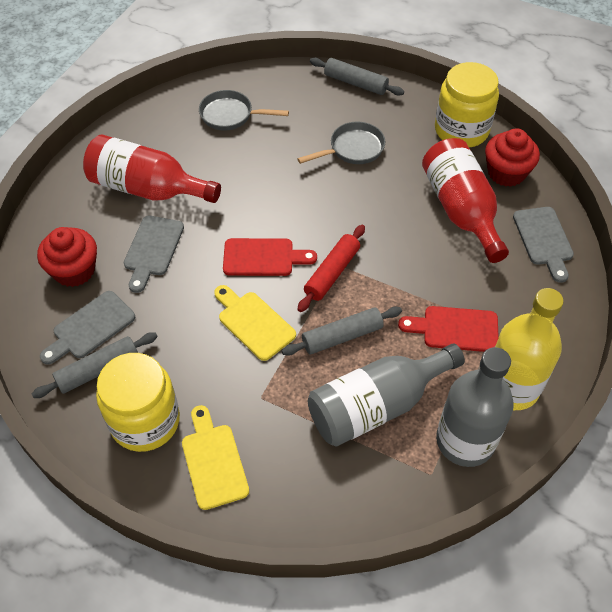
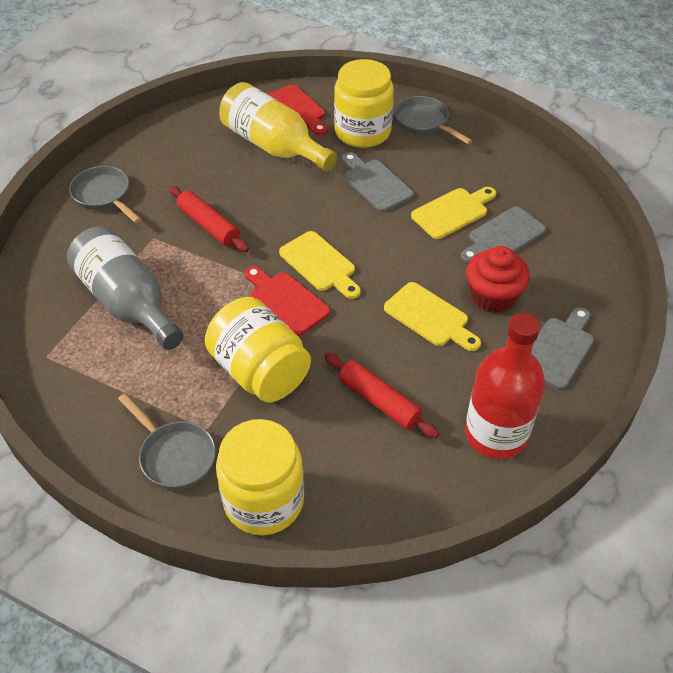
grey bottle: [308,344,465,446] [436,347,514,467] = 2 -> [67,226,184,350] = 1
grey pan: [199,90,289,131] [298,122,385,164] = 2 -> [69,166,141,223] [118,393,216,490] [394,96,472,144] = 3
grey rolling pin: [32,332,158,398] [282,307,402,356] [310,58,404,96] = 3 -> none = 0
red bottle: [83,134,221,203] [422,138,509,263] = 2 -> [465,313,545,459] = 1
red cupcake: [37,227,97,287] [485,129,540,187] = 2 -> [466,246,530,313] = 1
red rolling pin: [298,225,365,312] = 1 -> [169,186,249,252] [325,353,439,438] = 2
yellow cutting board: [182,405,249,510] [214,285,296,361] = 2 -> [279,231,361,299] [384,282,481,351] [411,187,496,239] = 3
yellow jar: [96,353,180,452] [435,62,499,148] = 2 -> [205,297,311,402] [216,419,304,535] [334,59,394,148] = 3

